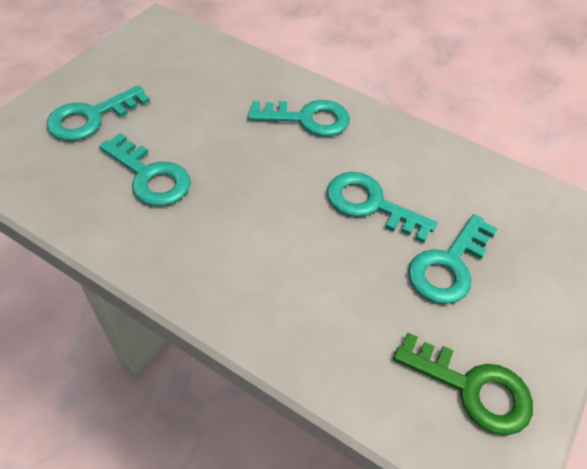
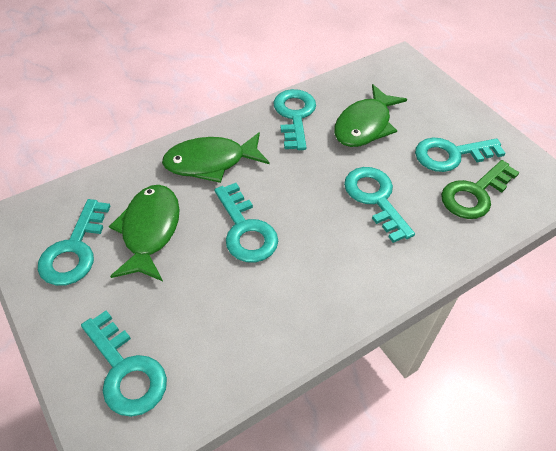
green fish: none = 0 -> [109,185,180,281] [162,132,270,183] [334,84,407,147] = 3
turquoise key: [47,85,150,141] [99,133,191,206] [248,100,350,136] [327,172,437,243] [408,214,498,304] = 5 -> [38,199,111,286] [81,311,167,417] [215,183,278,263] [273,89,316,150] [344,167,415,243] [415,138,506,172] = 6

